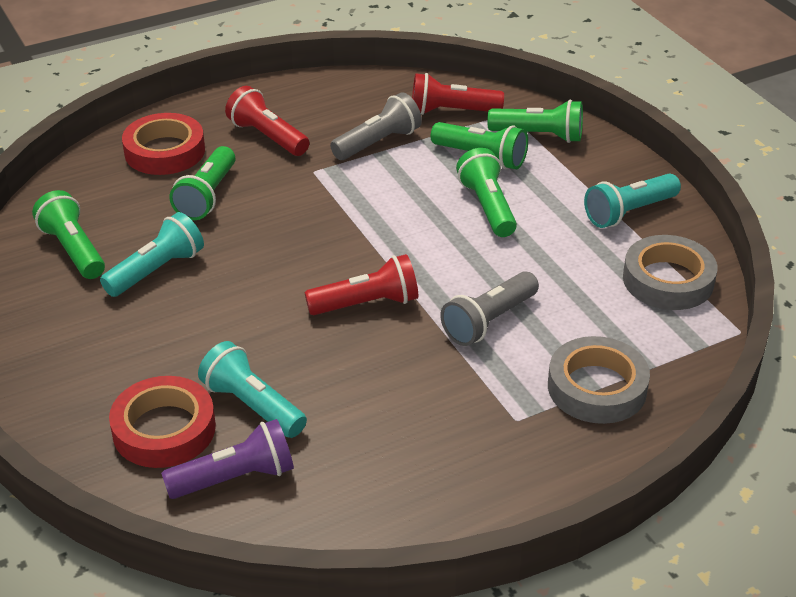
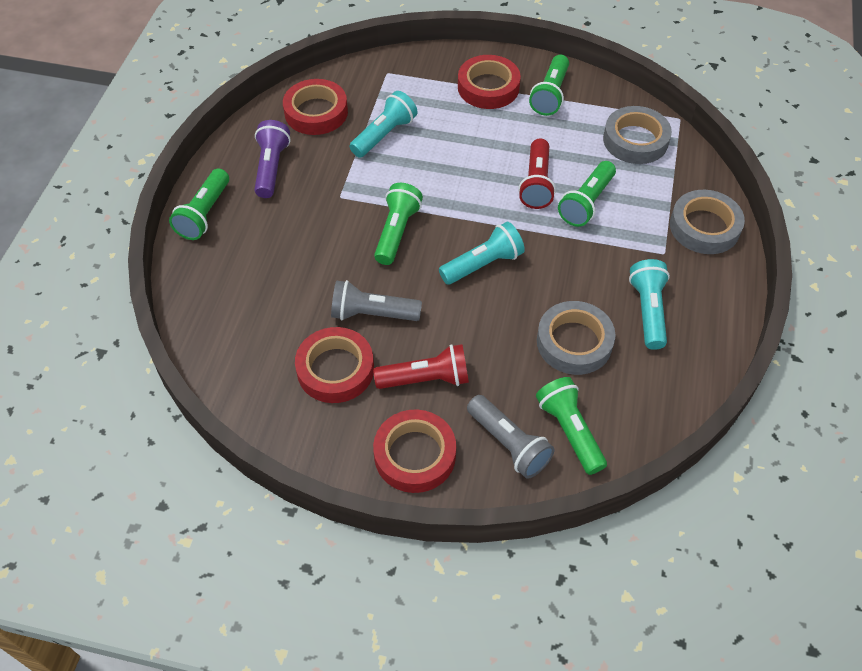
grey tape: [548,336,650,424] [623,235,717,310] = 2 -> [537,301,616,375] [603,106,672,164] [670,190,745,254] = 3
red flashlight: [225,86,309,156] [305,254,418,315] [412,73,504,115] = 3 -> [373,344,469,389] [518,138,556,209] = 2
red tape: [109,376,216,468] [122,113,205,175] = 2 -> [283,79,348,135] [295,327,374,403] [373,409,456,493] [458,55,521,109] = 4

